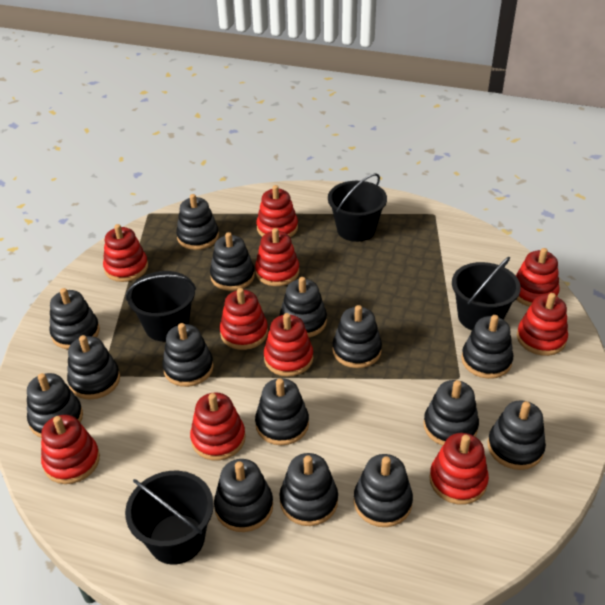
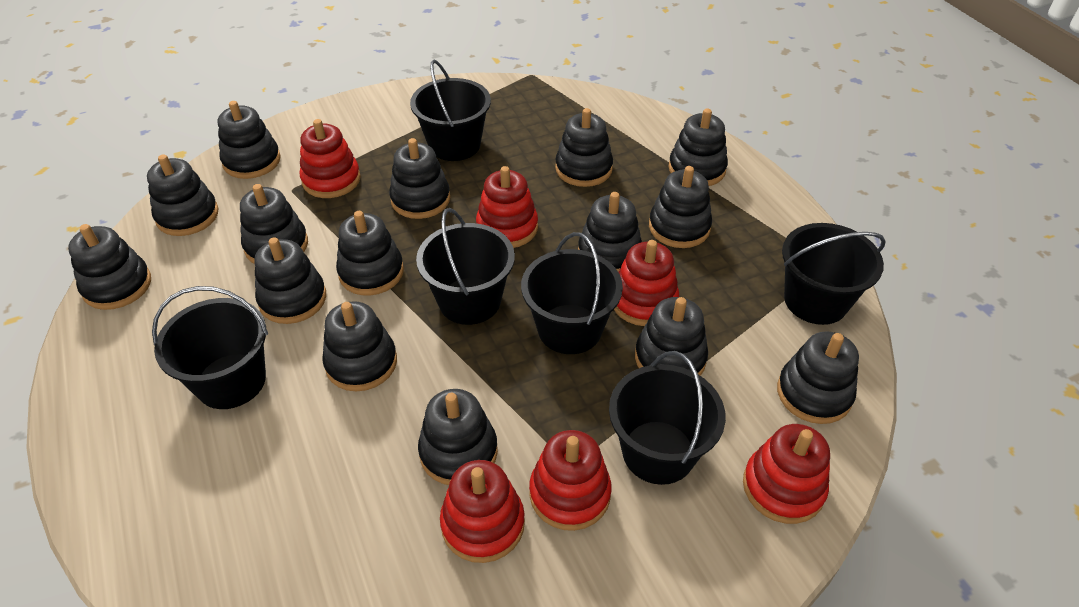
black bucket: [125,471,214,565] [126,271,196,342] [328,173,387,242] [452,257,521,330] = 4 -> [152,286,268,409] [410,60,491,161] [416,208,515,325] [521,232,623,354] [609,351,726,485] [782,223,886,325] = 6
red stacking toy: [41,415,100,484] [103,224,148,282] [190,392,246,461] [220,288,268,350] [255,228,299,286] [256,185,298,237] [264,313,313,377] [429,433,489,505] [516,248,560,307] [517,293,568,356] = 10 -> [300,119,361,198] [440,460,525,563] [476,166,538,248] [529,430,612,531] [614,240,679,326] [743,424,830,524] = 6

